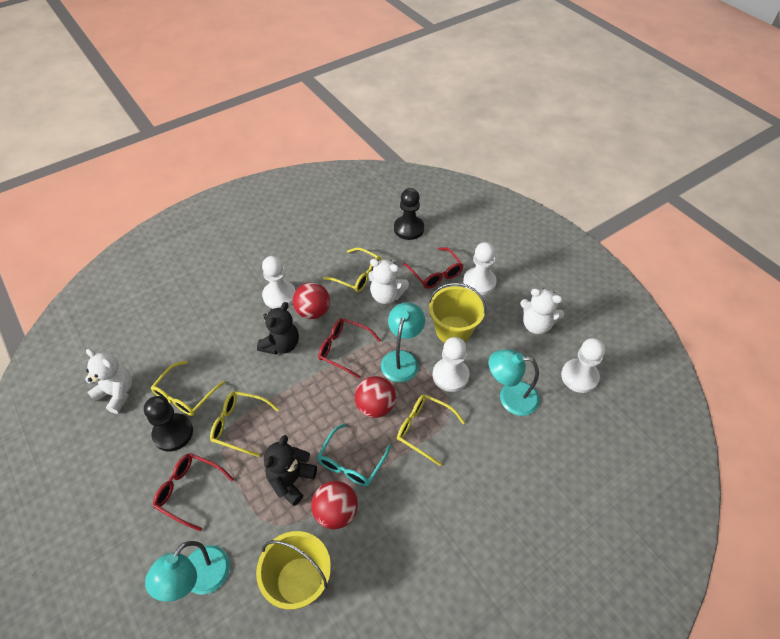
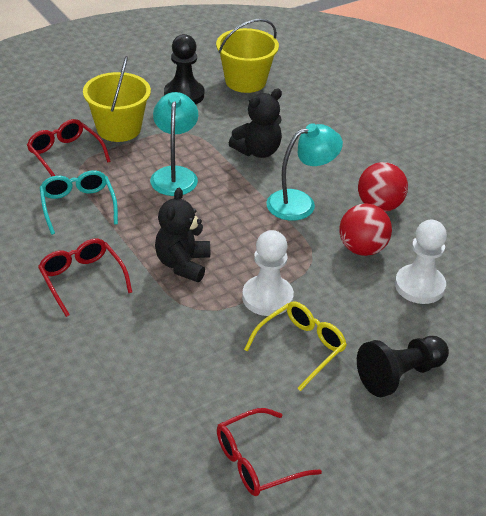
red ball: [293,282,330,319] [311,481,358,529] [355,376,396,418] = 3 -> [339,203,392,256] [358,162,408,212] = 2
turquoise lamp: [145,541,230,602] [381,302,425,382] [489,349,540,416] = 3 -> [150,92,198,196] [266,123,343,221] = 2
white pawn: [262,256,296,309] [433,337,470,392] [463,242,497,295] [561,338,605,393] = 4 -> [242,230,294,316] [395,220,447,304] = 2
white teddy bear: [85,349,132,414] [369,259,409,304] [520,288,564,334] = 3 -> none = 0
yellow glasses: [151,361,225,416] [210,391,279,457] [323,248,381,292] [397,394,465,466] = 4 -> [244,301,347,391] = 1

